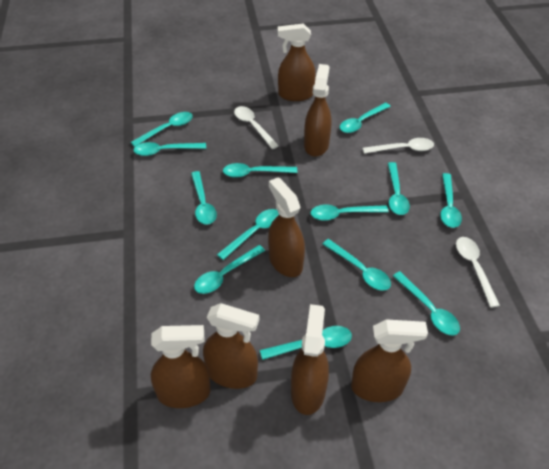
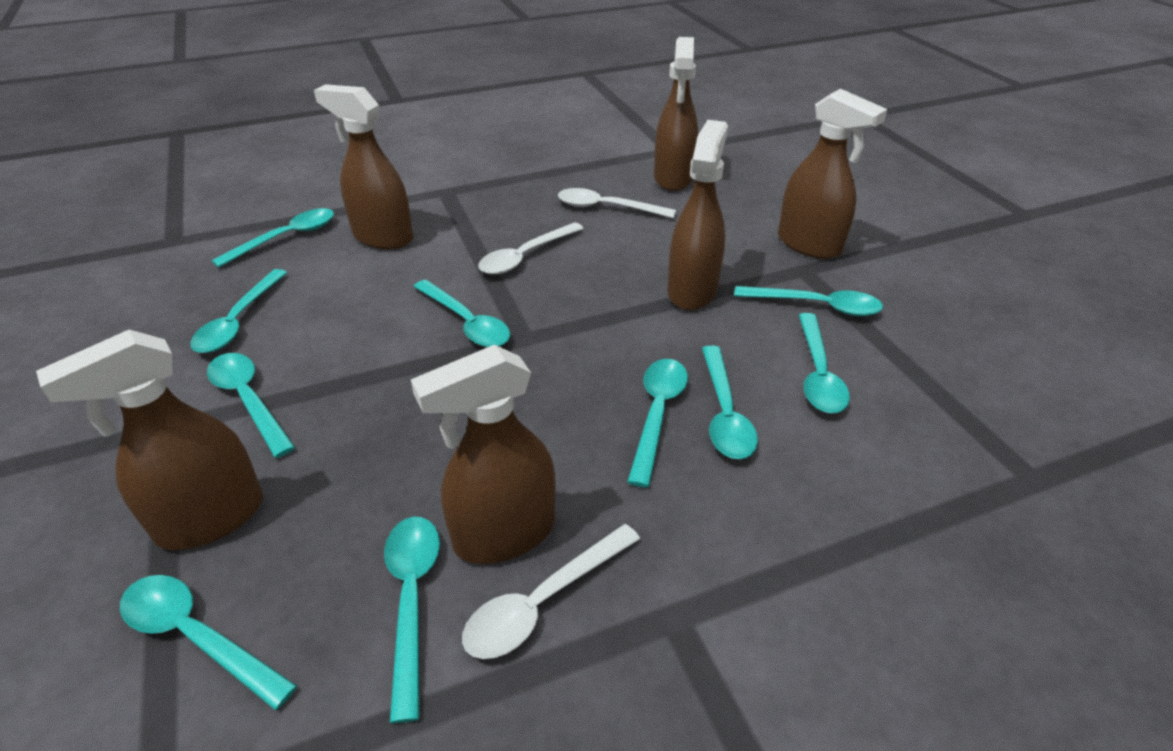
brown spray bottle: [151,325,211,408] [203,303,259,389] [268,177,305,277] [278,23,316,101] [291,304,329,415] [304,64,332,157] [351,319,428,402] = 7 -> [36,329,263,550] [314,84,413,249] [411,344,556,564] [654,37,698,191] [668,120,728,310] [778,89,887,259] = 6
turquoise spoon: [130,112,193,147] [133,142,206,156] [191,171,217,224] [194,245,265,294] [217,209,279,260] [223,163,297,178] [260,326,352,360] [311,205,389,221] [323,239,391,291] [340,103,391,133] [388,162,410,215] [393,271,460,335] [440,173,462,228] = 13 -> [120,575,297,710] [190,269,287,353] [207,353,295,458] [212,208,334,268] [384,517,440,723] [414,280,510,347] [627,359,688,487] [702,346,758,459] [734,286,883,316] [799,313,850,413] = 10

